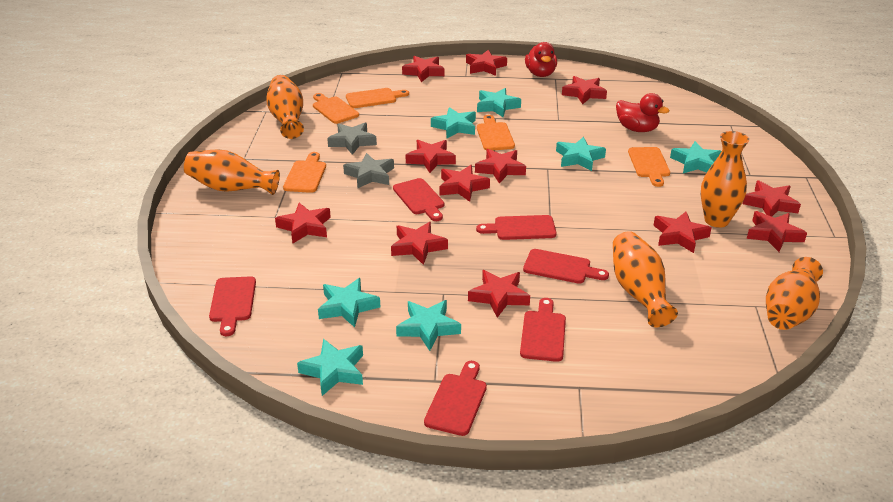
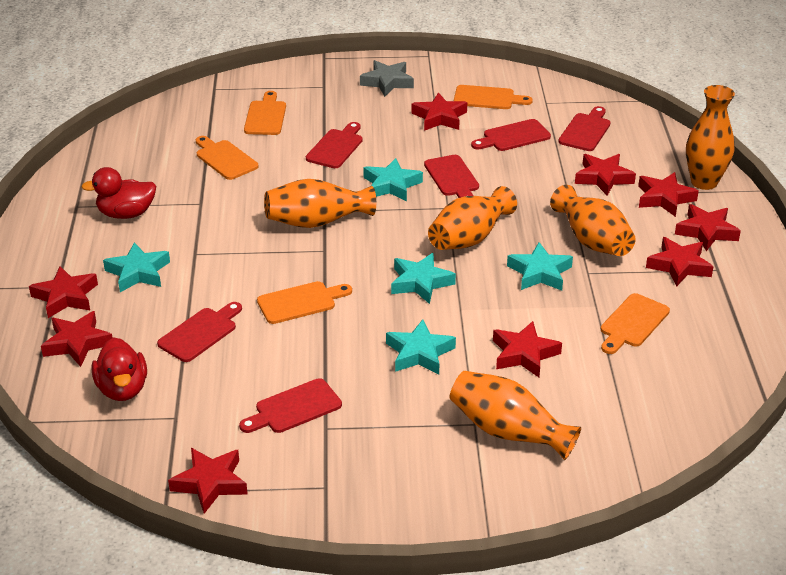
grey star: [327,123,377,155] [343,153,394,188] = 2 -> [360,60,414,97] = 1
red star: [275,203,331,244] [391,222,448,265] [402,56,444,82] [406,140,456,173] [439,165,490,202] [466,50,507,76] [468,270,530,318] [475,149,526,184] [562,76,607,104] [653,212,711,253] [742,180,801,217] [747,211,807,252] = 12 -> [29,266,98,318] [41,311,113,367] [168,448,248,514] [412,93,467,131] [493,321,562,377] [575,154,636,196] [638,172,699,217] [646,237,714,286] [675,204,741,251] = 9
turquoise star: [297,339,363,396] [318,278,380,328] [396,300,461,351] [431,107,476,138] [477,88,521,117] [556,137,606,171] [670,141,722,173] = 7 -> [103,242,170,292] [363,158,423,201] [386,319,456,374] [391,253,456,304] [507,242,573,291] = 5

